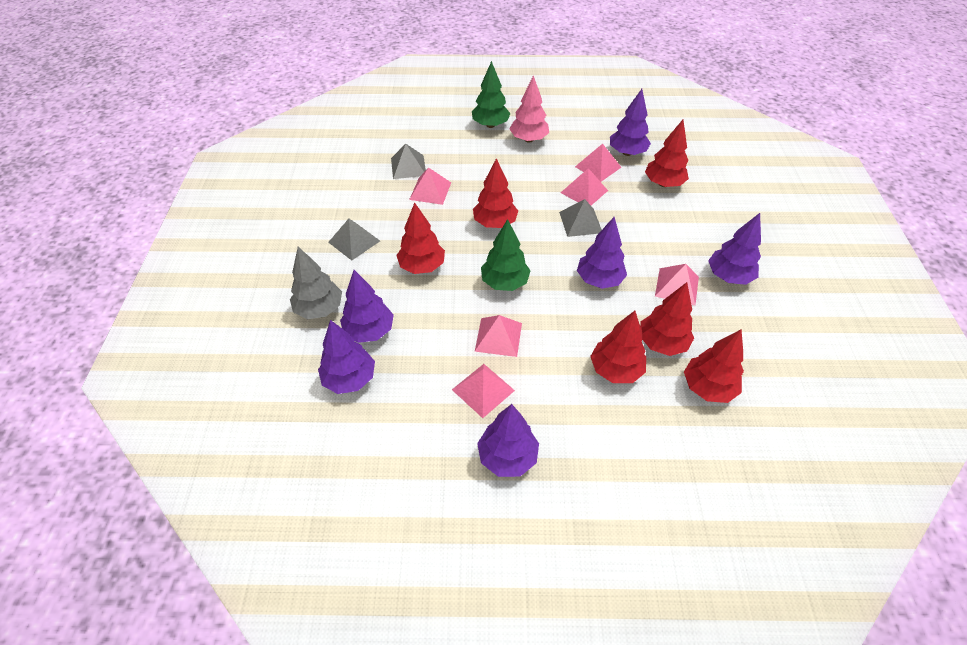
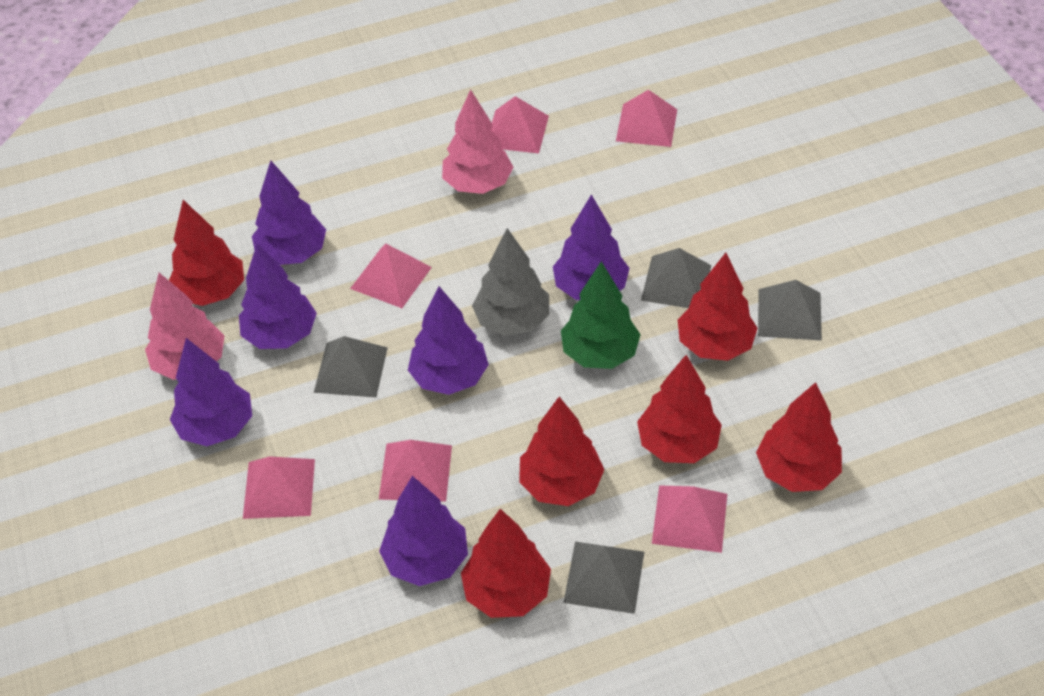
green tree: [472,61,511,128] [481,219,530,291] = 2 -> [561,261,641,369] = 1
grey pyramid: [328,219,380,260] [391,144,426,179] [559,199,602,237] = 3 -> [314,336,388,397] [563,542,644,614] [641,248,711,308] [758,280,822,341] = 4
pink tree: [510,75,549,143] = 1 -> [145,273,224,380] [442,89,513,194] = 2

